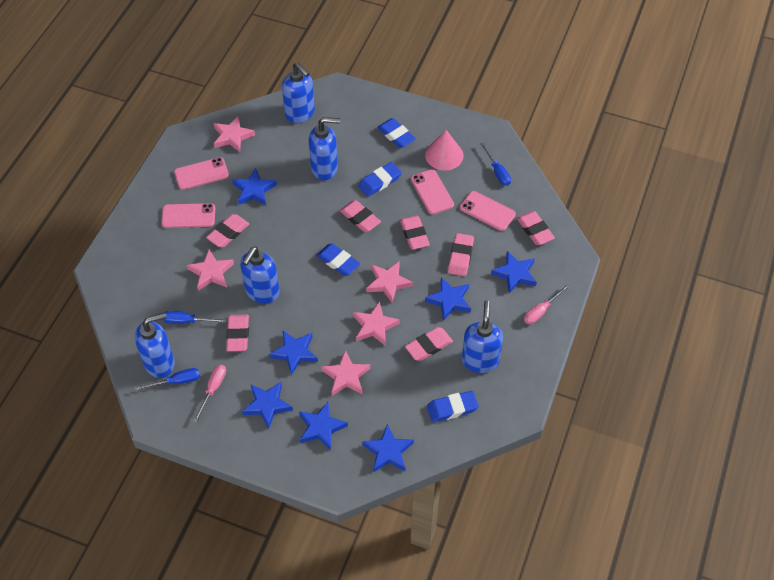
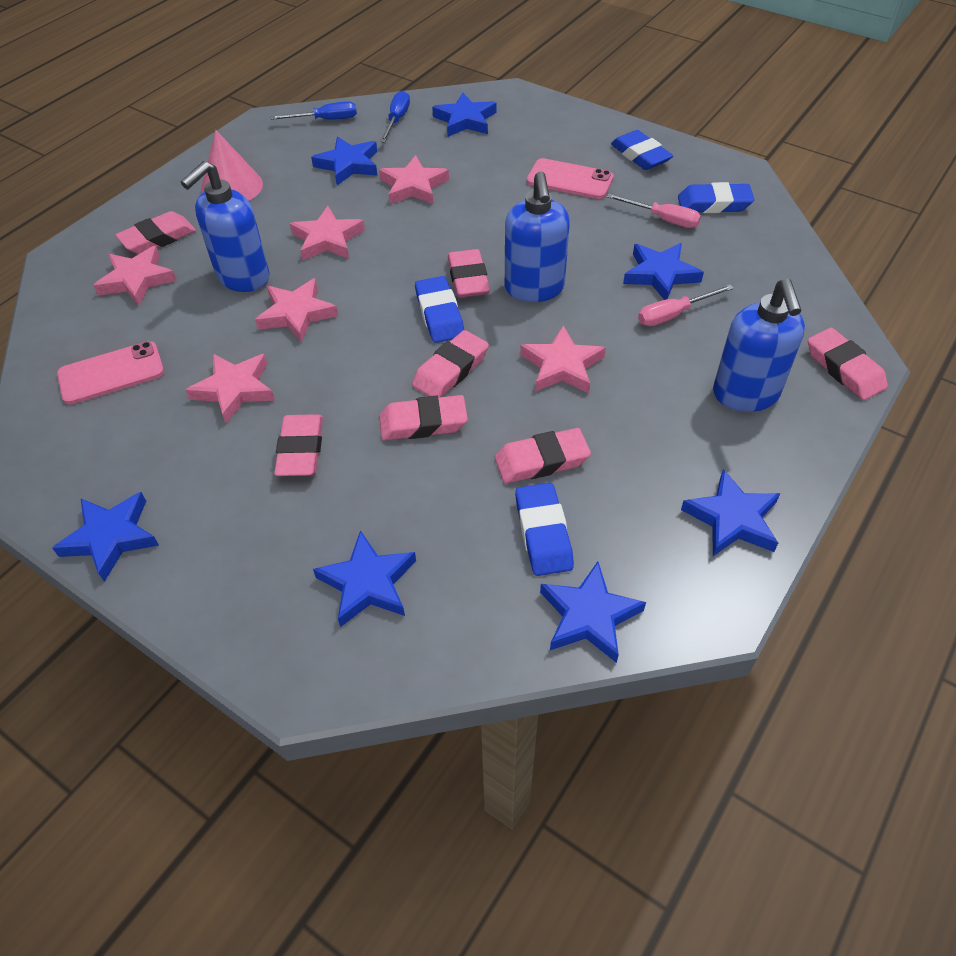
blue screwdriver: [134,368,200,391] [163,311,226,324] [480,142,511,186] = 3 -> [271,101,357,120] [380,91,410,143] = 2
blue soap dispenser: [135,312,175,378] [240,247,280,303] [282,63,315,123] [308,117,340,180] [462,300,503,373] = 5 -> [181,161,269,292] [505,171,570,302] [713,278,805,412] = 3
pink phone: [161,203,215,228] [174,157,229,190] [411,169,454,215] [460,191,516,231] = 4 -> [57,341,164,404] [527,158,614,199] = 2
pink star: [187,249,234,291] [214,116,255,152] [321,350,371,395] [353,302,400,346] [366,261,413,303] = 5 -> [93,246,177,306] [186,354,275,423] [255,278,338,343] [290,206,365,260] [379,155,449,204] [520,325,606,393] = 6

